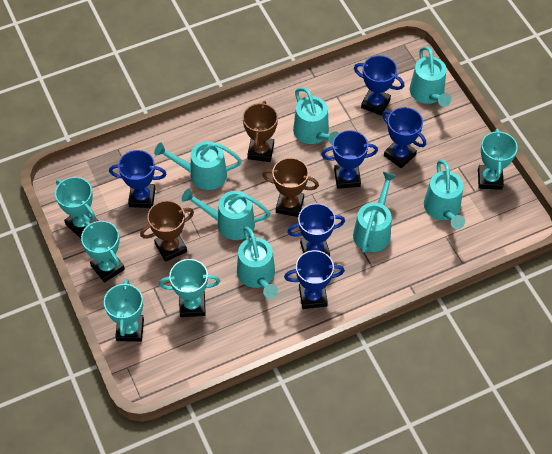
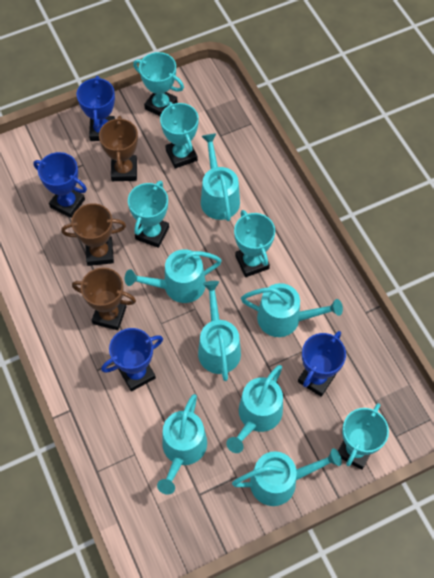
blue trophy: [109,150,167,208] [284,250,345,309] [287,203,345,256] [321,130,378,189] [354,55,404,116] [382,107,426,168] = 6 -> [33,152,87,218] [76,76,115,141] [101,328,163,391] [298,331,346,397] = 4

